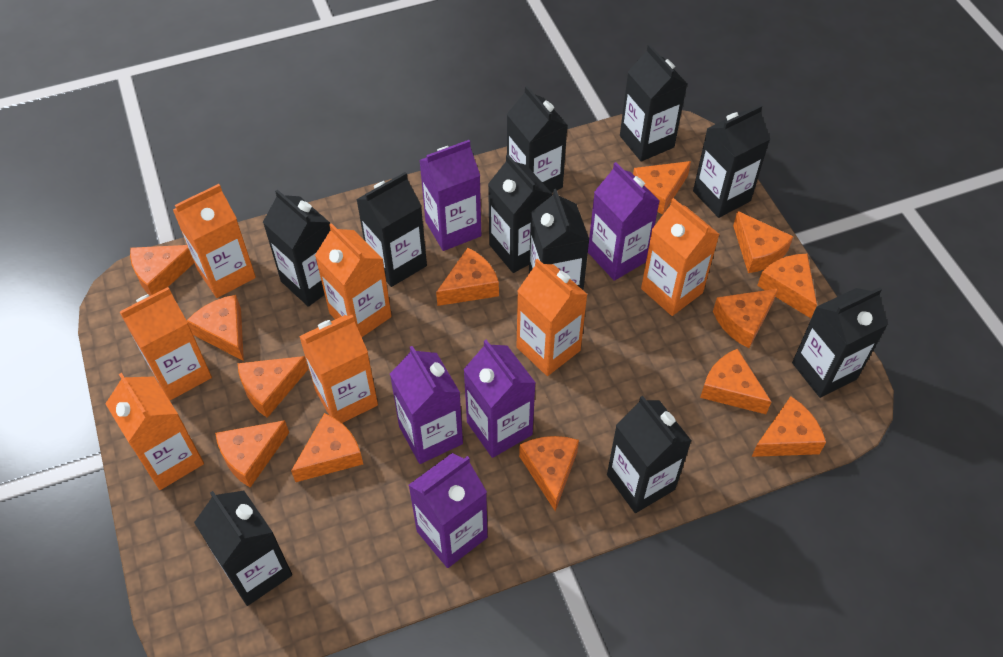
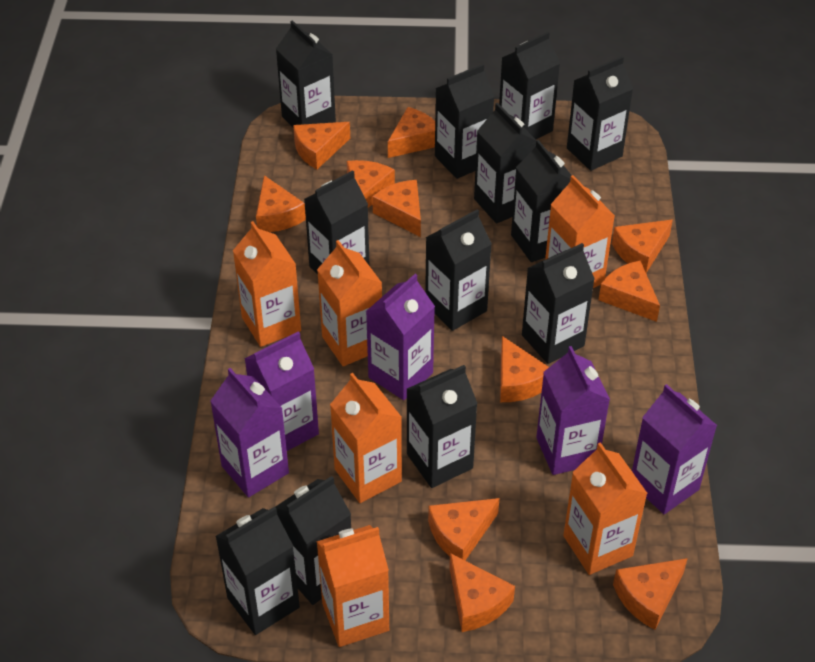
black carton: [194,491,292,606] [263,189,330,307] [356,172,427,287] [488,155,552,273] [507,86,568,193] [529,189,589,290] [607,396,692,513] [620,44,687,162] [693,105,770,218] [792,287,888,398] = 10 -> [216,507,300,635] [275,476,351,605] [276,20,336,127] [304,170,370,275] [407,365,478,488] [425,209,492,331] [435,64,495,179] [474,103,537,224] [499,32,560,139] [511,140,572,262] [522,243,594,364] [567,56,633,171] = 12
orange carton: [105,373,204,490] [120,287,212,401] [173,184,256,298] [299,315,378,423] [315,223,392,337] [517,259,588,376] [641,198,719,316] = 7 -> [233,221,301,347] [316,525,389,647] [317,240,382,366] [330,373,402,503] [545,175,615,288] [563,442,648,575] = 6
orange cheese: [130,245,194,296] [187,295,244,361] [215,420,289,487] [238,356,308,418] [291,413,363,482] [436,248,499,306] [519,436,579,511] [633,161,691,215] [700,349,771,414] [713,289,778,348] [733,211,793,273] [752,396,826,457] [757,254,817,318] = 13 -> [256,175,306,232] [293,122,350,169] [347,160,395,208] [372,180,421,237] [388,107,435,158] [428,498,499,560] [449,553,515,632] [500,336,549,402] [599,261,660,322] [612,220,673,273] [613,558,688,630] = 11

